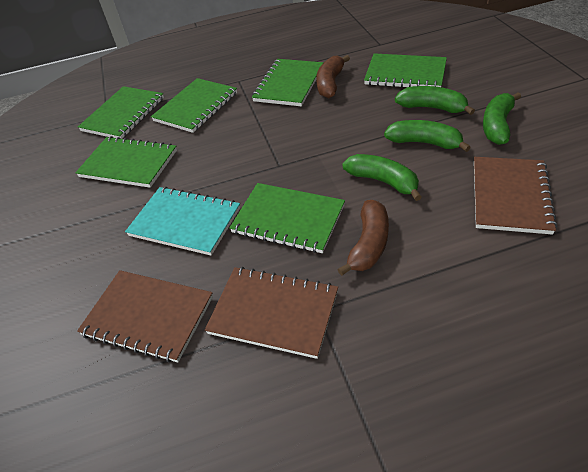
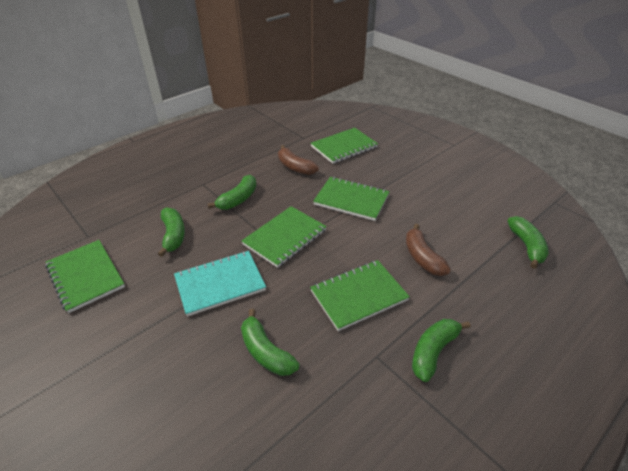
brown notebook: [77,270,213,363] [205,267,338,359] [474,157,557,235] = 3 -> none = 0
green banana: [342,154,422,201] [384,120,471,152] [395,86,475,115] [483,92,521,145] = 4 -> [158,208,185,257] [208,175,257,210] [241,309,300,376] [412,319,470,382] [507,216,549,269] = 5
green notebook: [75,136,177,188] [78,86,164,139] [151,78,237,133] [229,183,345,253] [252,59,323,106] [364,53,447,87] = 6 -> [45,240,125,313] [241,206,327,268] [310,260,410,331] [311,128,378,164] [313,177,390,221] = 5

